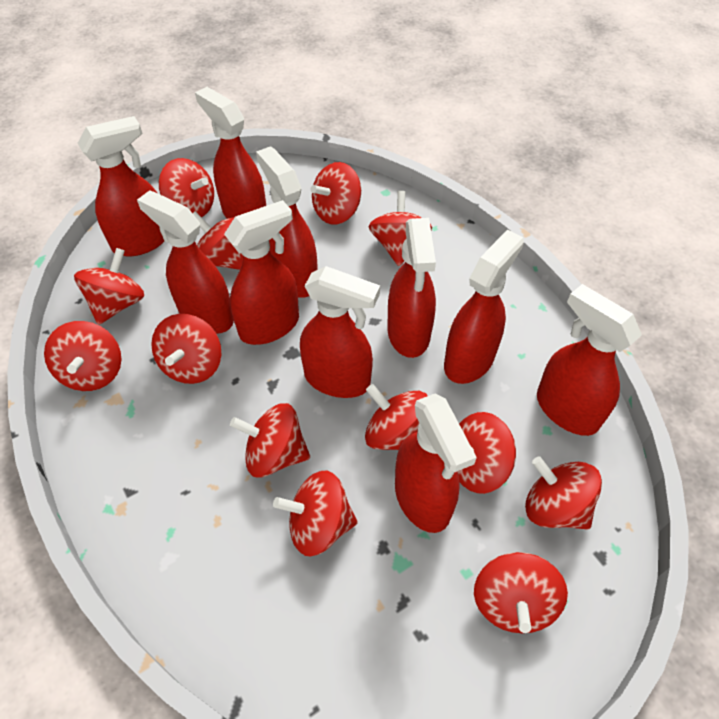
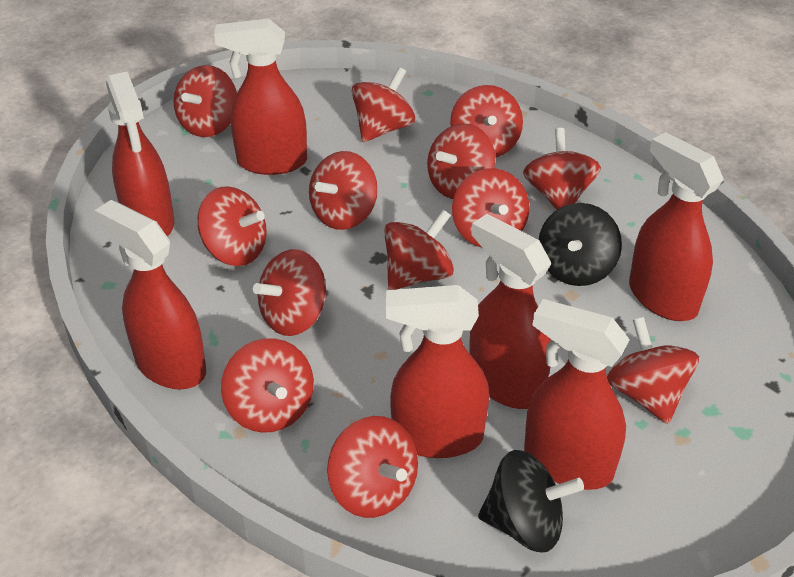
black spinning top: none = 0 -> [478,450,584,552] [539,203,622,286] = 2
red spray bottle: [78,116,164,256] [137,190,234,334] [195,87,266,219] [224,200,299,345] [256,146,318,298] [300,266,380,398] [387,218,436,358] [395,394,477,533] [444,229,524,384] [537,284,642,436] = 10 -> [94,200,206,389] [106,72,174,237] [214,18,307,175] [386,285,489,458] [470,214,551,409] [524,299,630,490] [629,132,724,321] = 7

